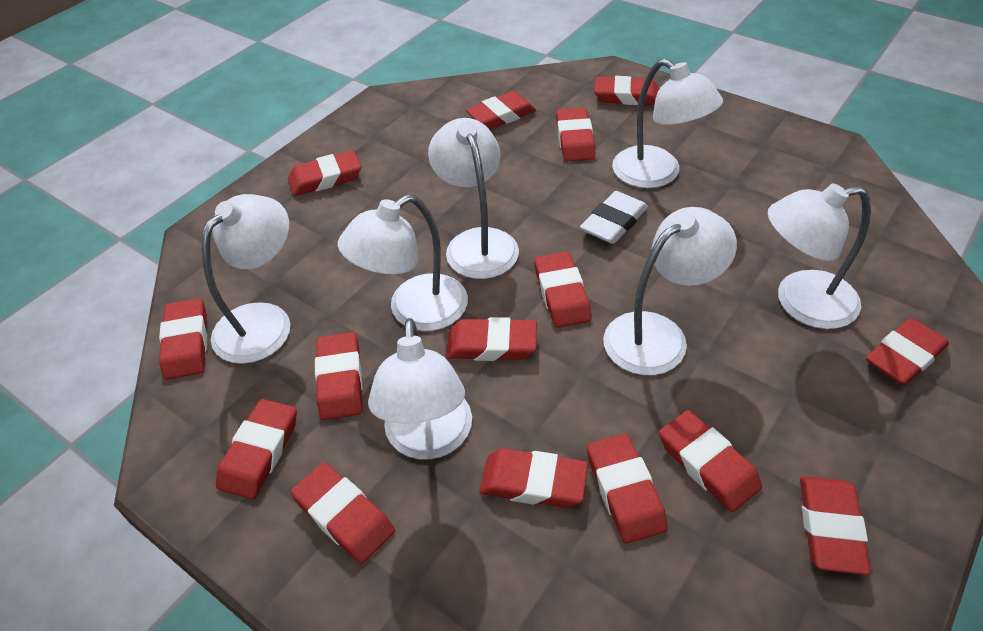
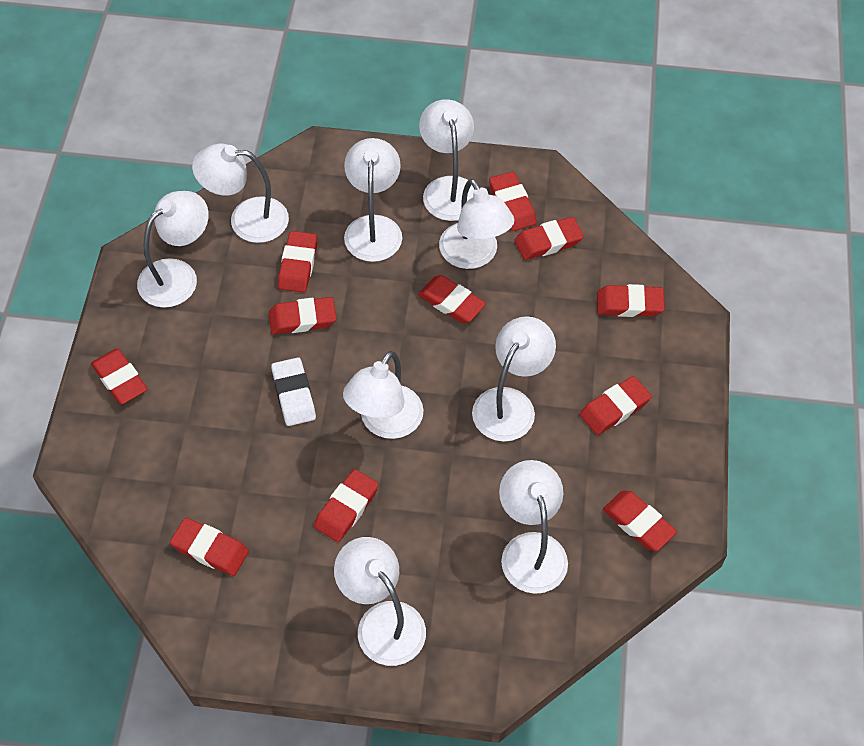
red eraser: [159,298,207,380] [216,399,297,499] [288,151,361,196] [290,462,395,564] [315,332,363,420] [447,317,537,361] [466,91,536,130] [480,448,588,508] [534,251,592,328] [556,108,596,161] [587,433,668,544] [594,76,659,105] [659,410,762,512] [800,476,871,575] [866,318,949,385] = 15 -> [91,349,148,404] [170,518,249,576] [269,297,337,334] [278,231,318,293] [314,469,379,542] [418,275,486,323] [489,172,537,231] [515,217,584,260] [580,376,652,435] [597,284,665,317] [603,491,677,551] = 11
white lamp: [202,194,290,364] [338,195,468,331] [368,318,472,459] [428,118,519,279] [603,207,737,375] [612,59,723,188] [768,184,871,329] = 7 -> [137,191,209,308] [192,143,289,243] [334,537,426,666] [343,351,424,439] [344,138,402,262] [419,99,474,221] [439,179,514,269] [472,316,556,442] [499,460,568,594] = 9

